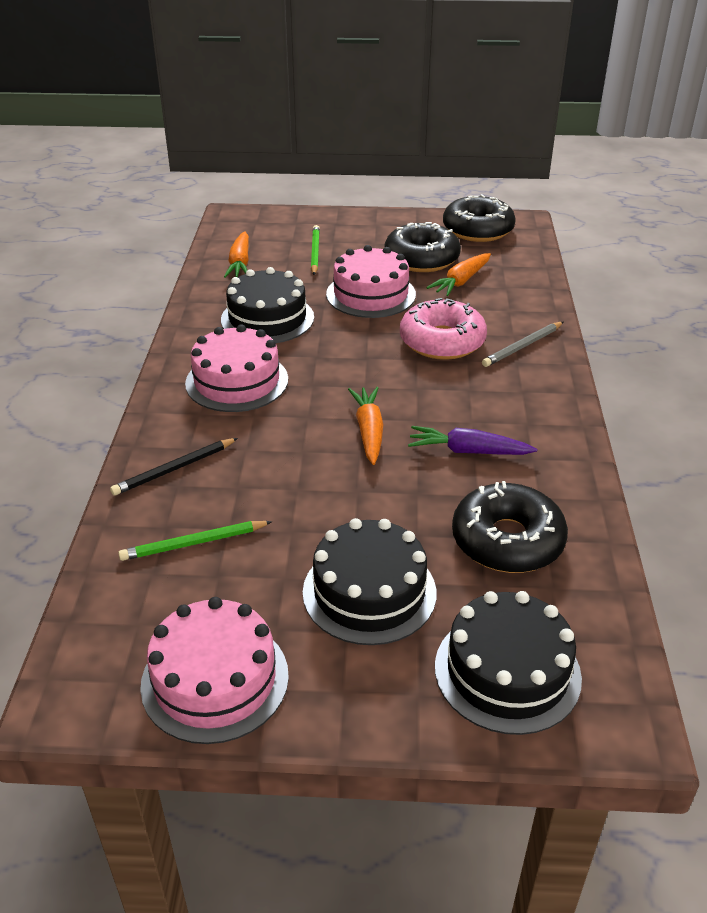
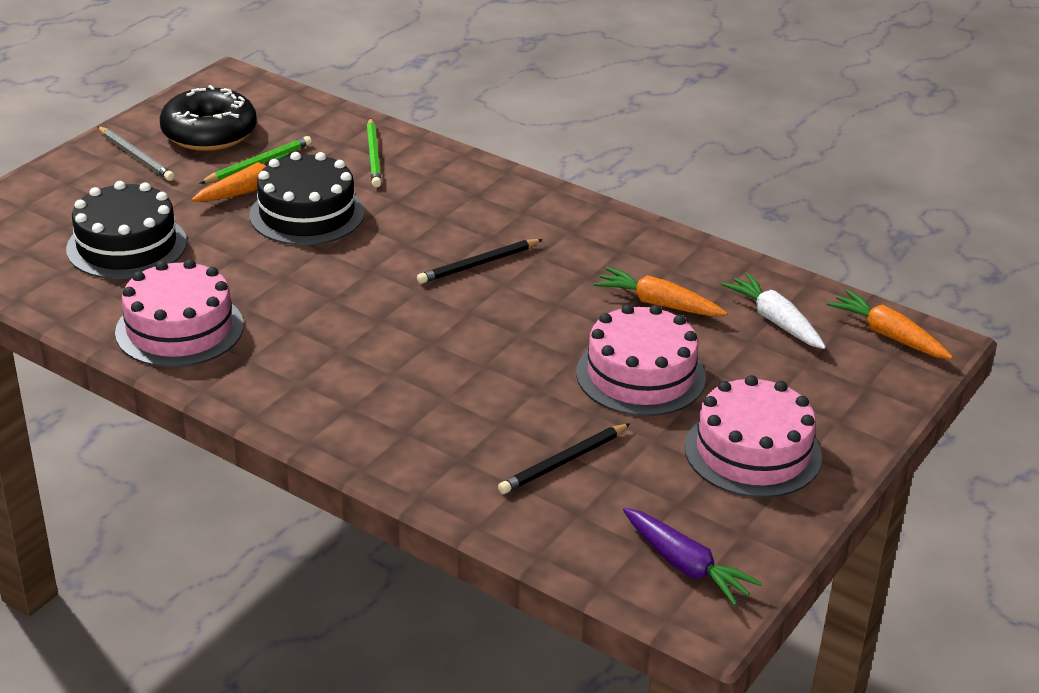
black cake: [221,267,314,343] [303,518,436,645] [435,591,582,735] = 3 -> [66,181,187,279] [249,152,365,245] = 2
black donut: [385,222,461,272] [443,194,516,242] [452,481,568,573] = 3 -> [160,85,257,151] = 1
black pencil: [110,438,238,496] = 1 -> [417,239,543,284] [498,423,630,494] = 2
pink donut: [400,298,487,360] = 1 -> none = 0
white carrot: none = 0 -> [721,273,826,349] = 1

